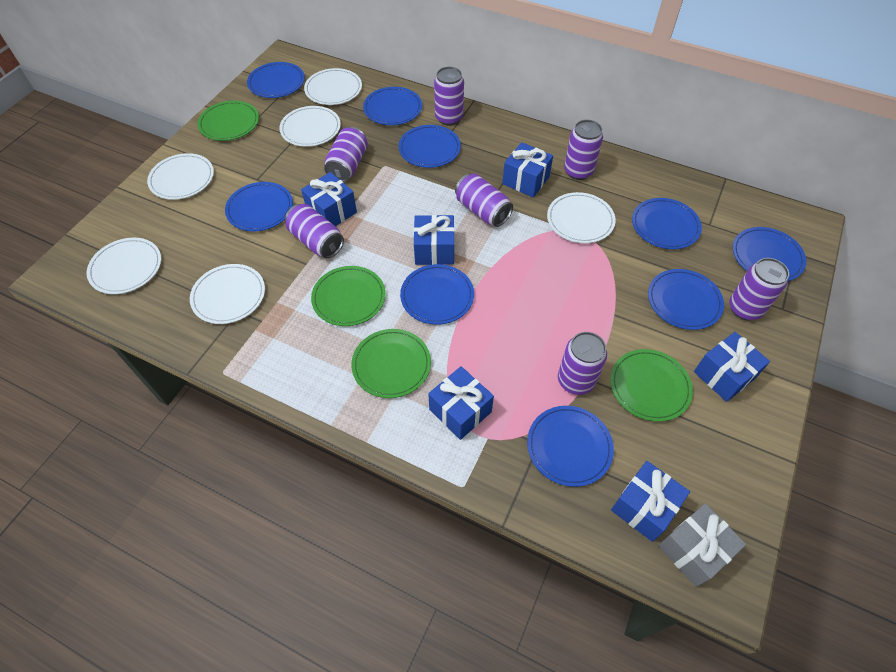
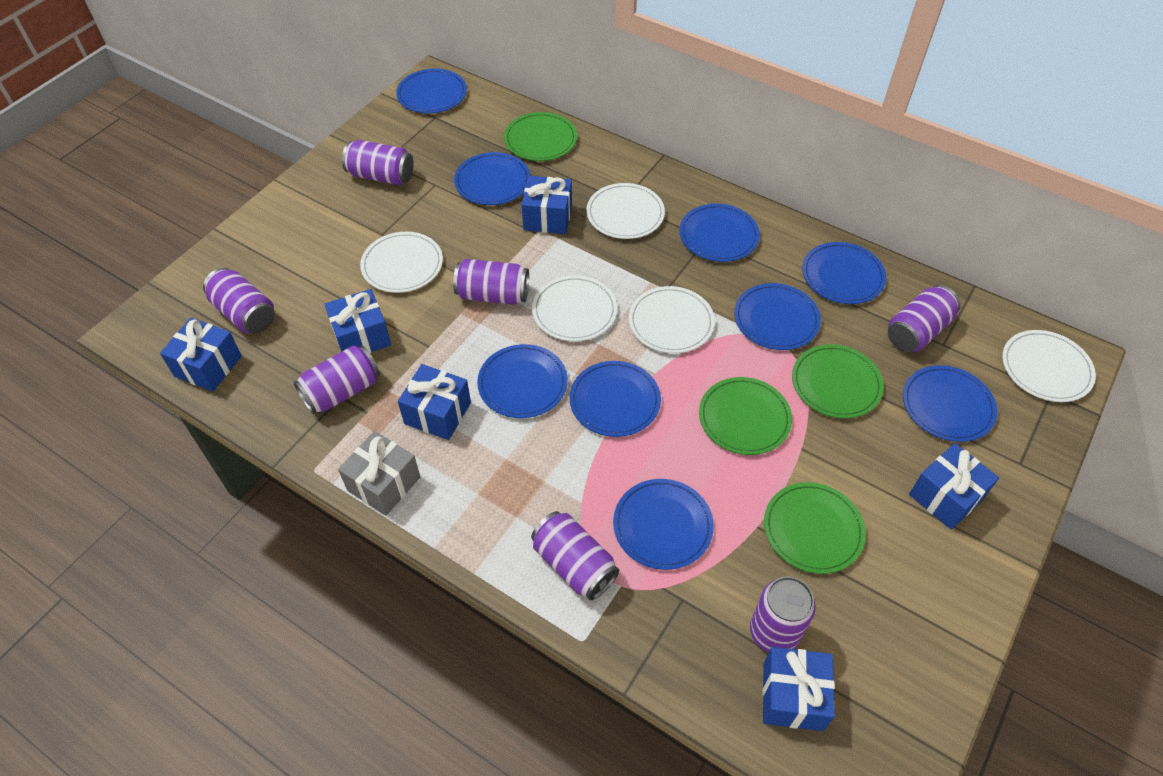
white plate: [87,238,161,294] [147,153,214,200] [190,264,265,324] [279,106,341,147] [304,68,362,105] [547,192,616,243] = 6 -> [360,232,443,293] [532,275,617,341] [587,183,665,239] [629,286,715,353] [1002,330,1096,402] = 5

